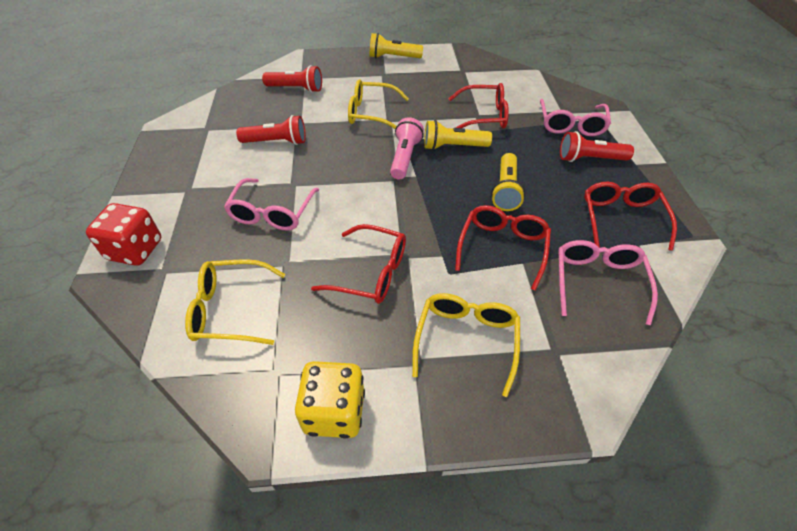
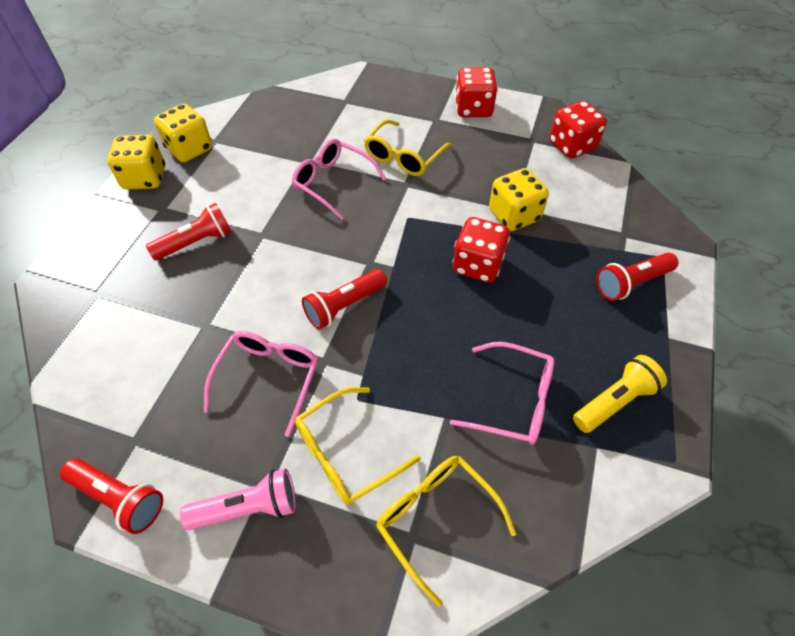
red dice: [86,203,161,266] = 1 -> [452,217,510,283] [455,67,498,117] [550,101,607,159] = 3
red flashlight: [236,115,306,145] [262,65,322,93] [560,131,634,162] = 3 -> [60,458,163,534] [146,203,232,260] [302,269,387,330] [596,253,678,301] = 4
red glasses: [311,224,406,304] [448,83,509,129] [455,205,551,291] [584,182,677,251] = 4 -> none = 0
yellow dice: [295,361,365,439] = 1 -> [107,135,165,190] [154,104,212,162] [489,168,549,231] = 3
yellow flashlight: [370,33,423,58] [424,120,492,150] [491,153,525,211] = 3 -> [573,355,667,433] = 1

